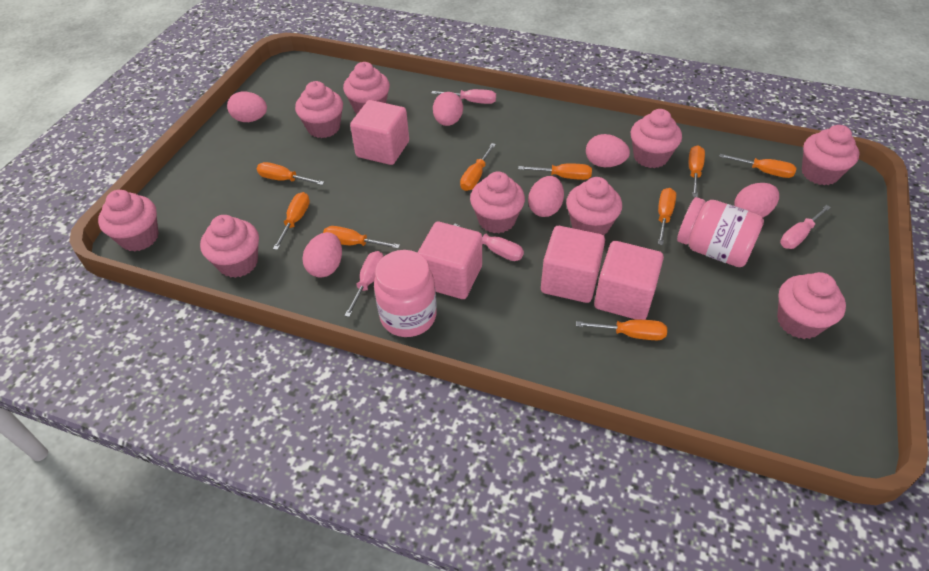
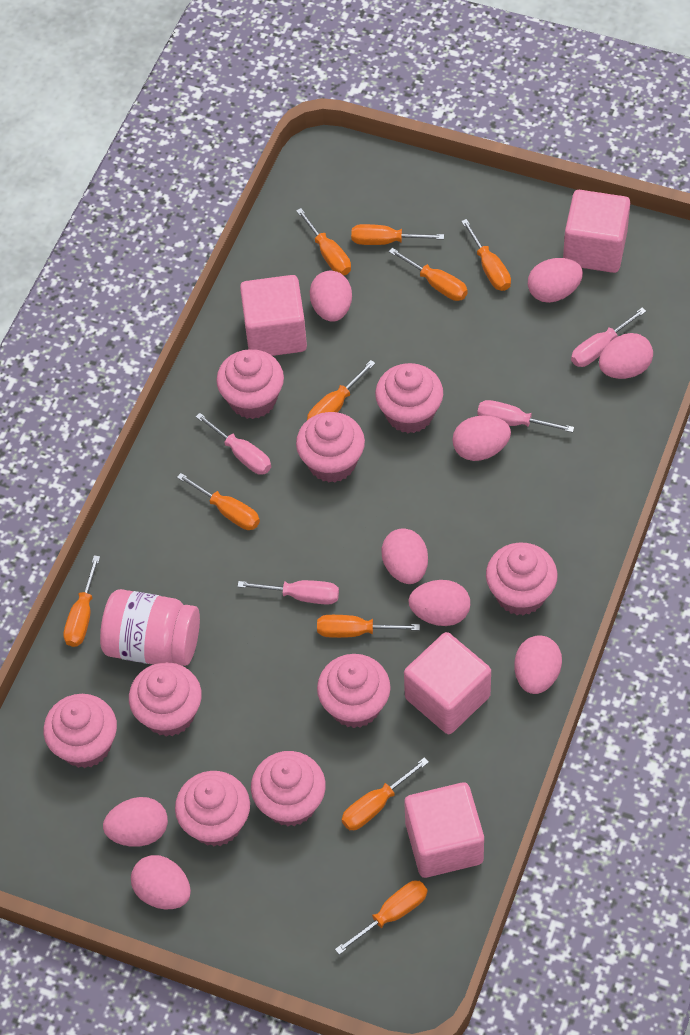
orange screwdriver: [257,162,324,185] [273,192,310,250] [323,226,400,249] [460,143,496,191] [518,164,592,180] [576,320,667,340] [658,188,676,245] [689,145,705,197] [719,154,797,178] = 9 -> [63,555,100,647] [177,473,260,530] [296,208,351,275] [307,360,376,420] [317,615,420,638] [335,880,427,955] [342,757,429,830] [351,224,444,245] [389,248,468,301] [461,219,511,291] = 10
pink egg: [227,91,267,122] [302,232,342,278] [433,92,463,126] [528,176,564,217] [586,134,630,167] [734,183,779,217] = 6 -> [103,797,168,847] [131,855,191,909] [310,271,352,322] [381,528,428,584] [408,580,470,626] [452,415,511,461] [514,635,562,694] [528,258,583,303] [599,333,653,379] = 9
pink jar: [374,250,437,337] [677,197,764,267] = 2 -> [100,589,200,666] = 1

